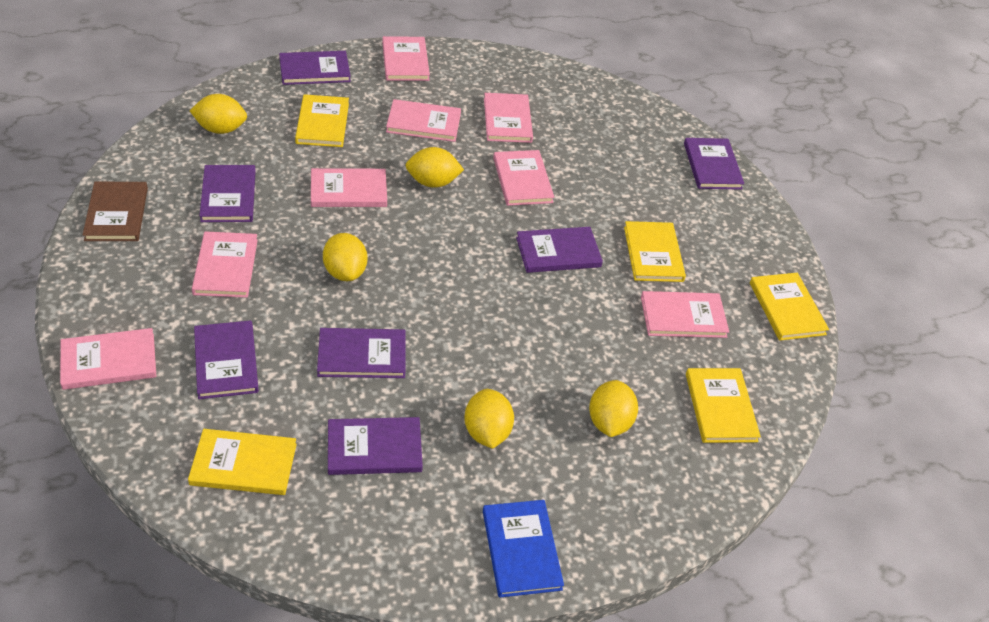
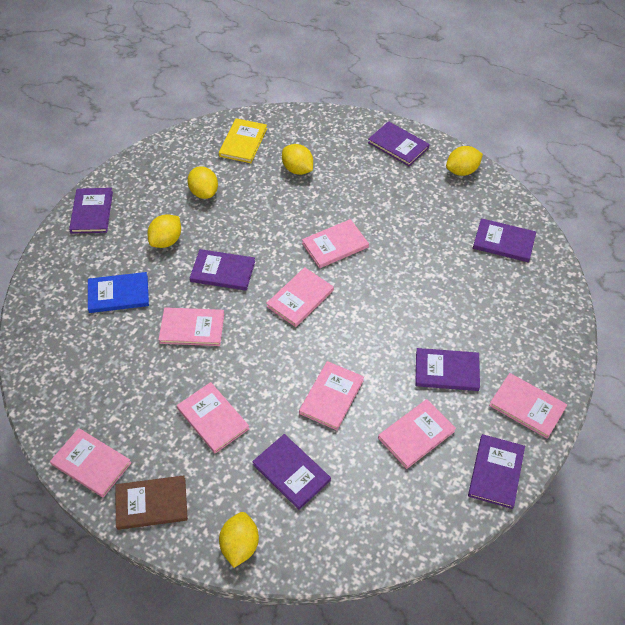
yellow book: [188,429,297,495] [295,94,349,147] [624,221,686,282] [686,368,761,443] [750,273,829,341] = 5 -> [219,118,267,163] = 1

